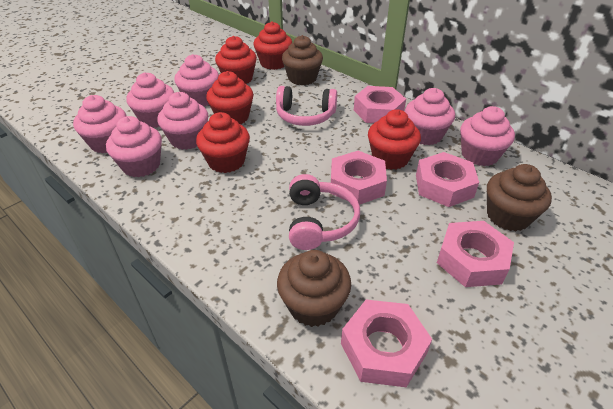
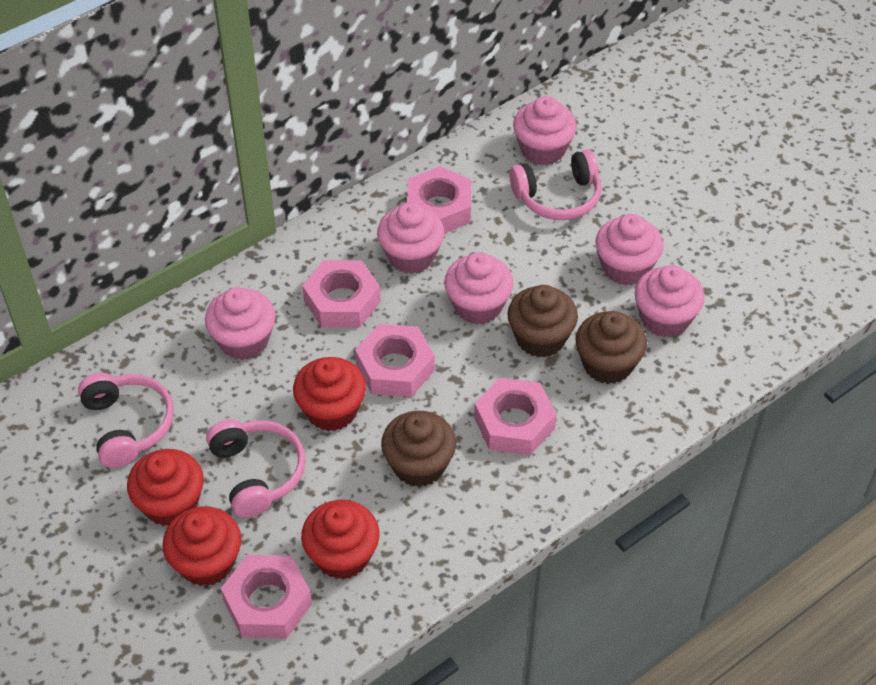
pink cupcake: [73,95,127,153] [106,116,162,177] [127,73,175,128] [157,92,208,150] [174,54,219,106] [405,88,455,145] [460,106,515,166] = 7 -> [205,287,276,360] [377,202,444,274] [444,252,514,325] [513,96,577,165] [595,214,663,285] [634,265,705,337] = 6
pink headphones: [276,86,337,126] [289,174,360,250] = 2 -> [78,373,174,468] [206,419,305,518] [510,150,601,220] = 3
red cupcake: [196,112,250,173] [206,71,253,124] [215,36,257,84] [253,21,292,70] [368,109,421,170] = 5 -> [127,449,204,526] [162,506,241,586] [293,357,366,431] [301,500,380,580] = 4

